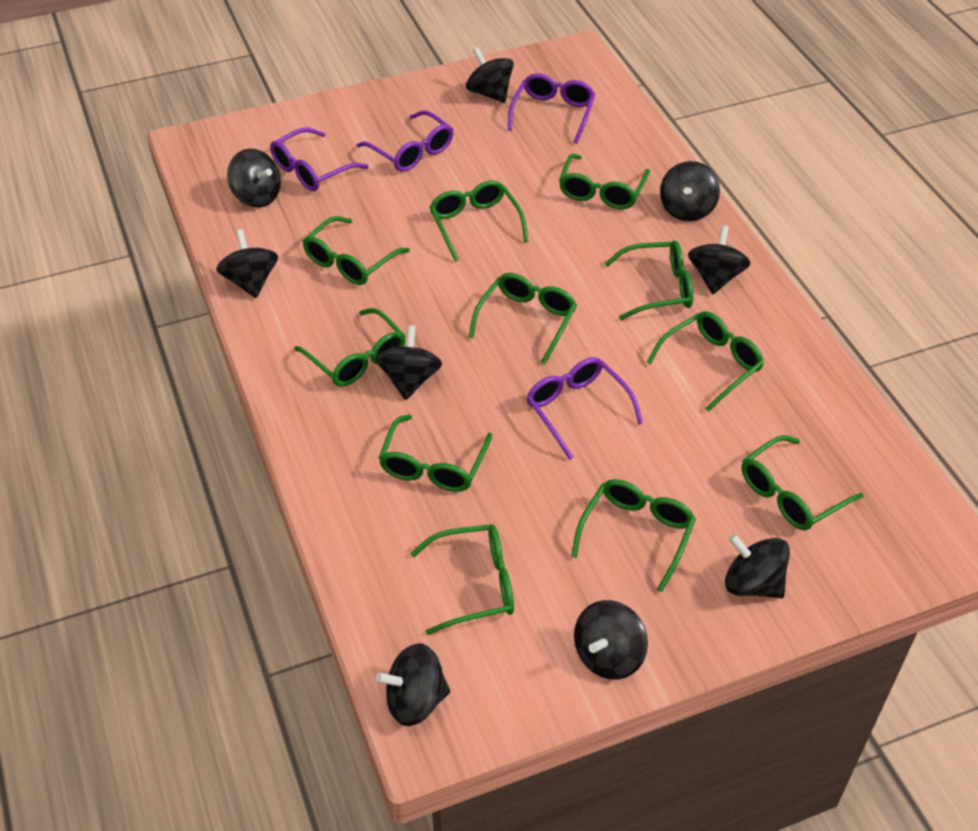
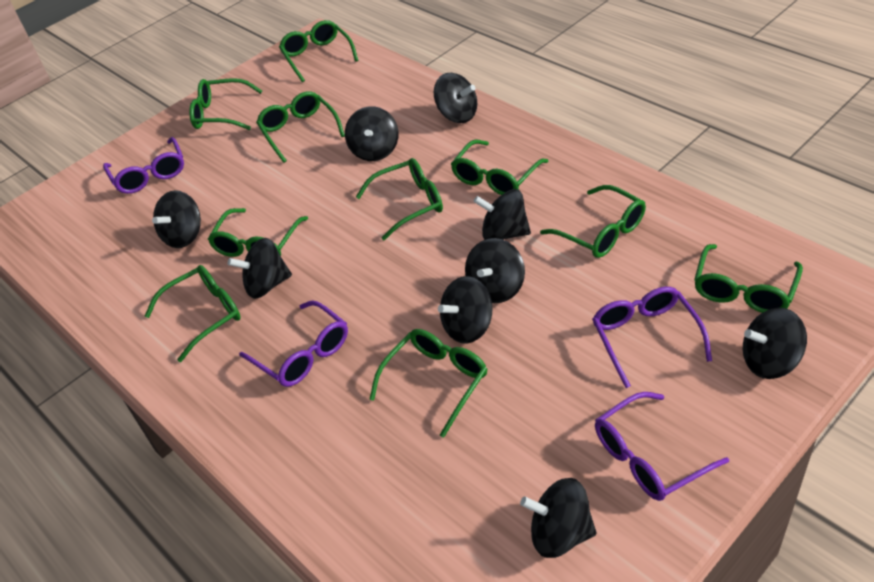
green glasses: [294,308,406,386] [303,216,410,285] [379,414,492,492] [410,524,514,635] [429,180,529,262] [469,273,577,364] [559,154,650,209] [571,479,696,593] [604,241,693,320] [646,311,764,412] [742,435,863,530] = 11 -> [145,265,241,362] [189,78,262,130] [208,208,308,257] [256,91,345,163] [279,20,359,82] [356,158,443,241] [369,329,487,438] [451,139,548,195] [540,185,646,258] [694,244,803,313] = 10

